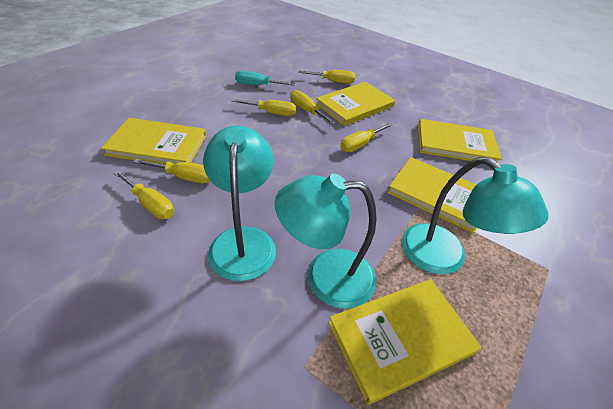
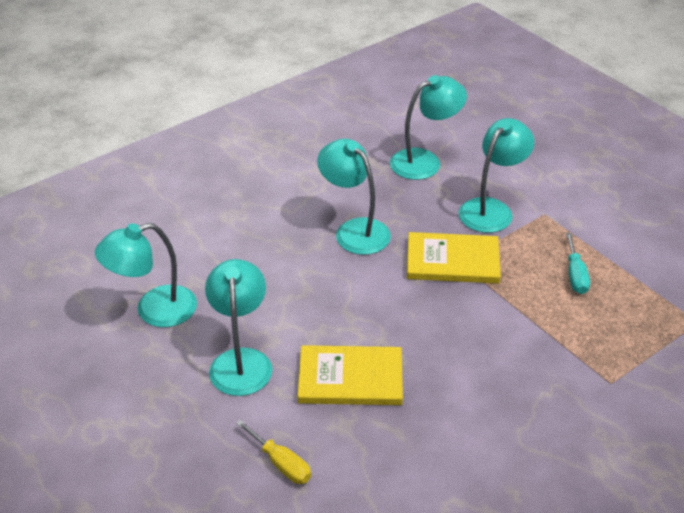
turquoise lamp: [203,126,276,281] [275,174,377,309] [402,157,549,274] = 3 -> [95,223,197,327] [205,259,272,396] [317,139,391,255] [390,75,467,180] [458,118,534,233] = 5
yellow book: [101,118,206,165] [316,82,395,126] [328,279,482,405] [387,157,477,233] [418,119,502,164] = 5 -> [298,345,403,405] [407,232,501,284] = 2
yellow screwdriver: [113,170,174,219] [133,159,210,183] [231,99,296,116] [290,90,336,125] [298,70,355,84] [340,123,393,152] = 6 -> [236,419,311,484] = 1

